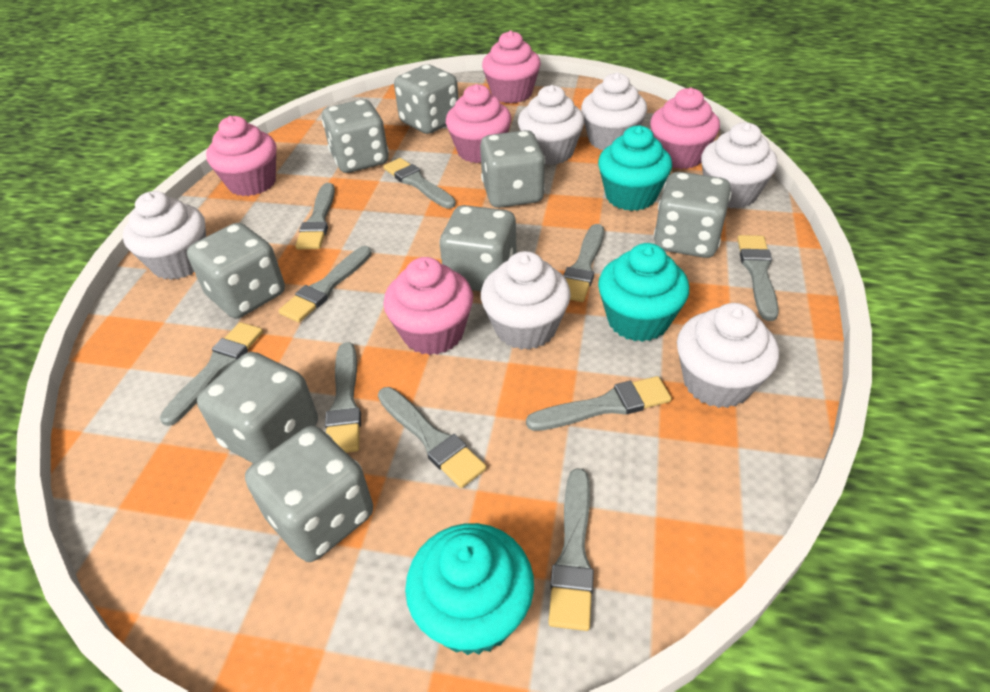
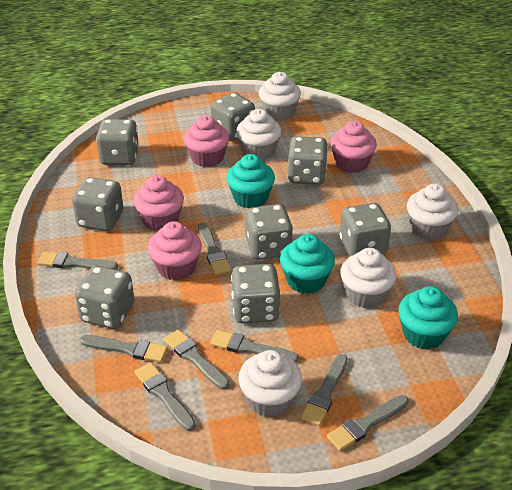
grey brush: [160,322,263,426] [279,246,372,322] [295,183,335,249] [325,342,361,453] [378,387,486,488] [383,158,456,209] [526,376,672,431] [548,468,594,631] [563,224,604,302] [737,235,779,321] = 10 -> [37,252,118,270] [80,335,168,362] [134,362,196,431] [164,329,230,390] [198,222,231,275] [210,330,299,363] [301,354,348,426] [327,395,409,451] = 8
pink cupcake: [206,116,276,196] [383,257,473,355] [446,84,511,163] [482,30,541,103] [650,88,720,169] = 5 -> [133,175,184,231] [148,221,202,280] [184,115,229,167] [331,121,377,173] = 4
white cupcake: [123,191,206,280] [481,251,571,350] [518,85,584,165] [581,72,647,150] [677,303,779,408] [701,122,778,208] = 6 -> [236,109,281,160] [238,350,302,417] [259,72,301,120] [340,248,397,308] [407,184,458,240] = 5

